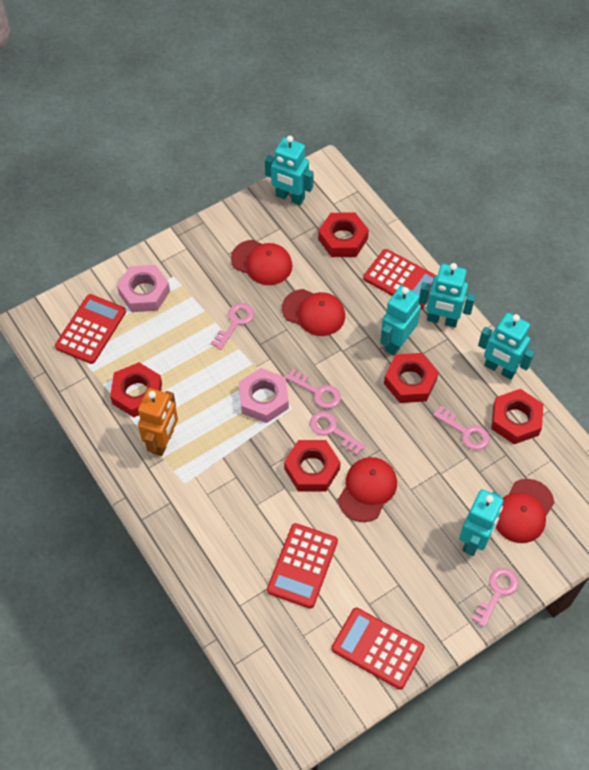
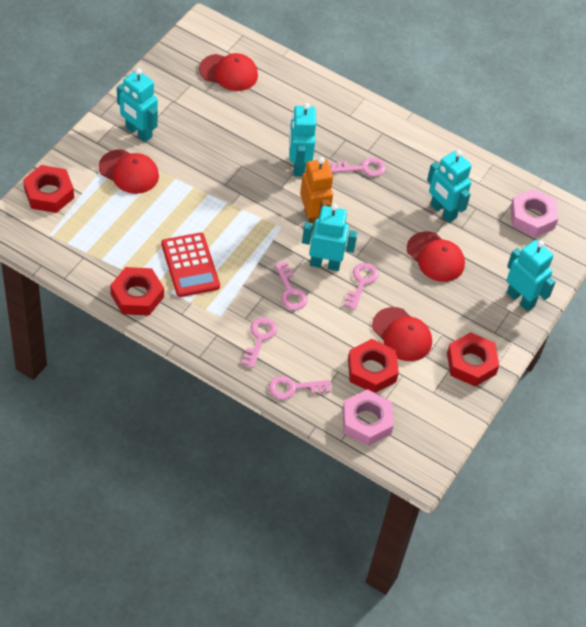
red calculator: [55,294,126,364] [267,523,338,609] [331,608,425,690] [363,249,436,310] = 4 -> [161,233,220,297] = 1
red nut: [110,362,162,417] [284,440,341,492] [318,212,369,257] [384,353,439,403] [491,389,543,444] = 5 -> [23,165,74,213] [110,267,164,316] [348,339,399,393] [447,332,499,387] = 4

